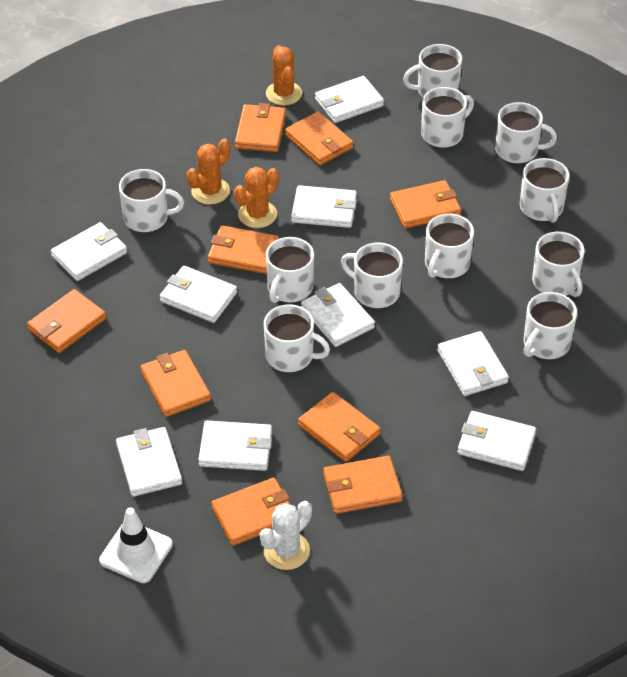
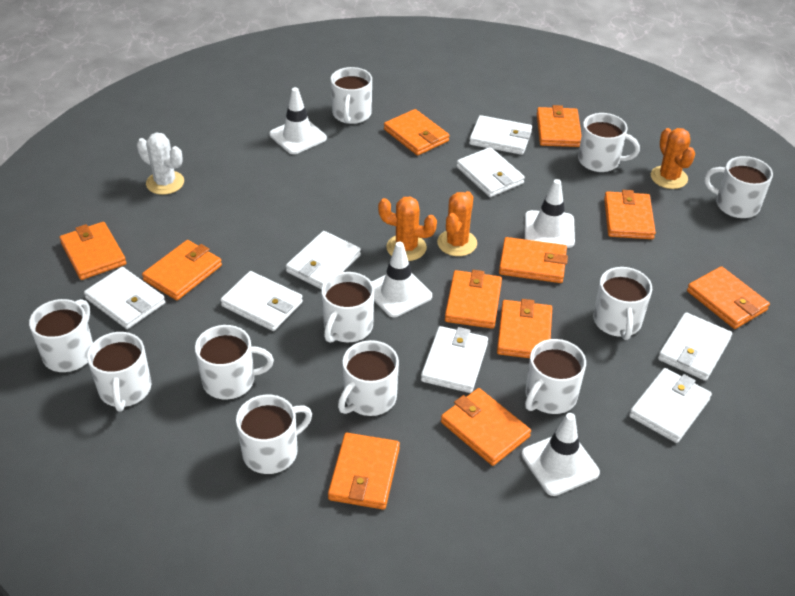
orange wallet: [27,289,106,353] [140,350,211,417] [208,225,279,274] [211,477,290,546] [235,103,286,152] [285,112,354,166] [298,392,381,462] [323,456,403,514] [390,180,461,228] = 9 -> [59,222,126,280] [142,240,222,300] [328,433,400,509] [384,109,450,156] [441,388,531,466] [445,270,502,329] [497,299,552,358] [499,237,568,283] [537,105,582,147] [604,190,656,239] [687,266,770,329] = 11
white traffic cone: [99,507,173,583] = 1 -> [269,87,327,154] [372,242,432,317] [521,413,600,496] [525,179,575,248] = 4
white wallet: [51,222,127,281] [116,427,182,497] [160,266,237,323] [198,421,272,471] [291,185,357,228] [301,283,375,347] [315,76,384,123] [437,331,509,396] [458,411,536,471] = 9 -> [84,267,165,329] [221,271,303,331] [286,231,361,289] [421,326,488,393] [456,147,525,197] [469,115,532,155] [629,368,712,443] [658,312,732,381] = 8

